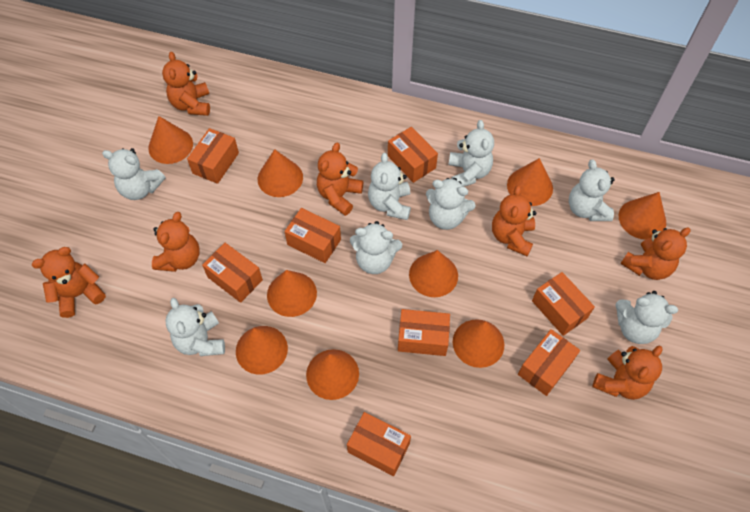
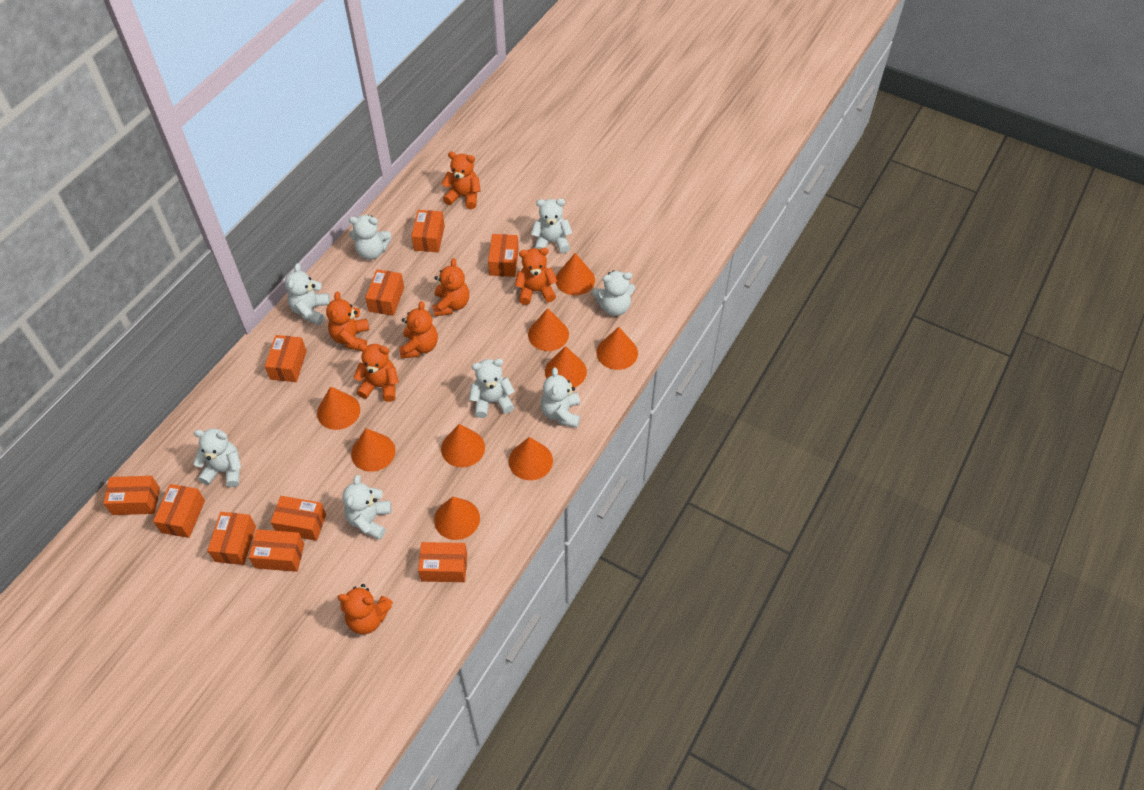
orange box: [187,128,239,184] [202,243,263,303] [284,208,341,263] [347,412,411,476] [388,127,438,183] [398,309,450,356] [518,329,580,396] [532,272,595,336] = 8 -> [103,476,160,515] [153,484,205,538] [207,512,256,565] [249,529,304,572] [265,335,307,382] [271,496,326,541] [365,270,404,316] [411,210,445,252] [418,542,467,582] [488,234,519,277] = 10

